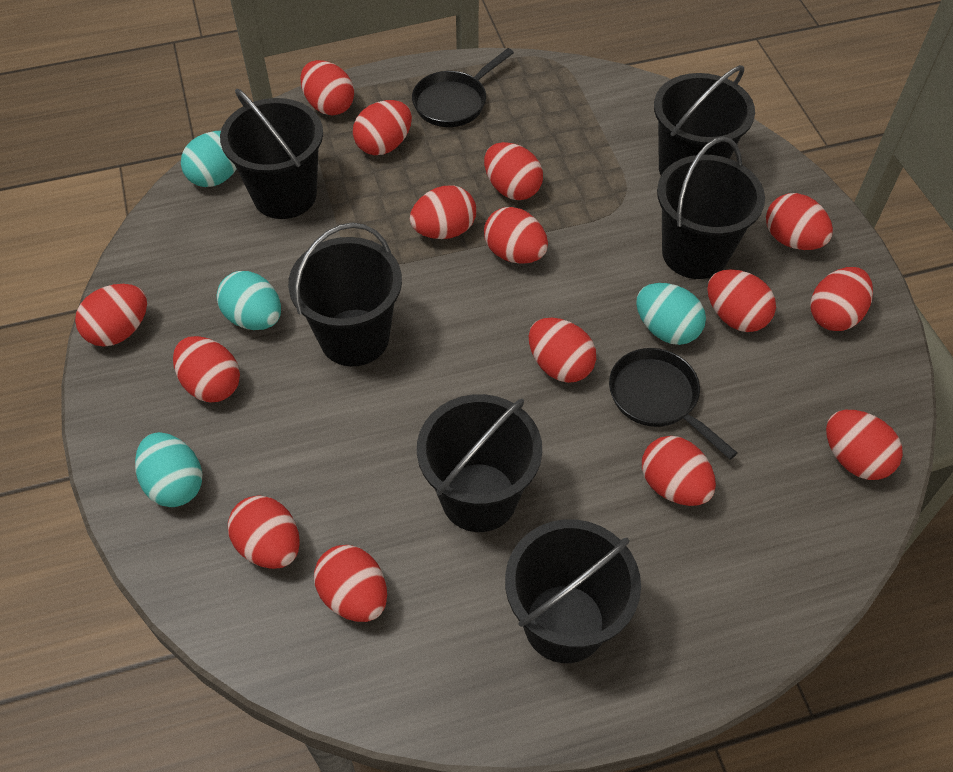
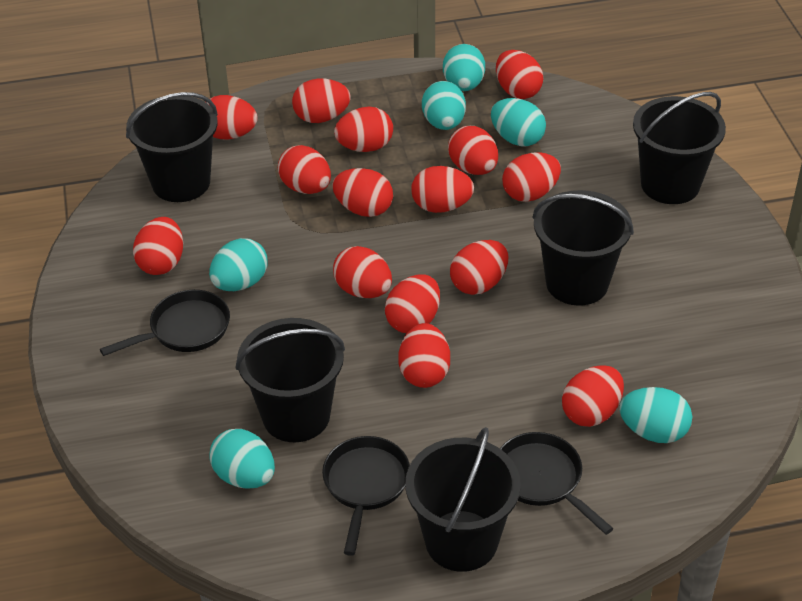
black bucket: [220,89,323,219] [288,223,402,366] [417,394,542,532] [505,519,641,663] [654,65,755,175] [657,136,765,279] = 6 -> [126,92,218,202] [236,318,345,442] [405,427,521,572] [532,190,634,306] [633,92,726,204] = 5
black pan: [412,48,514,127] [609,348,737,459] = 2 -> [100,290,230,356] [322,436,410,556] [500,432,614,535] = 3
turquoise egg: [135,432,202,507] [181,131,236,187] [217,271,281,330] [636,283,706,345] = 4 -> [209,238,268,291] [209,429,275,489] [422,81,466,130] [443,44,485,91] [491,98,546,146] [619,387,692,443] = 6

